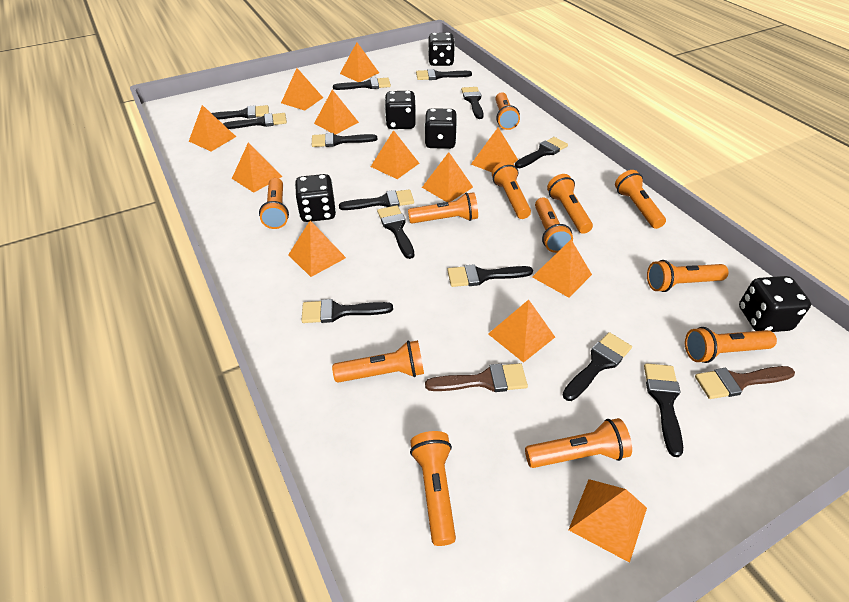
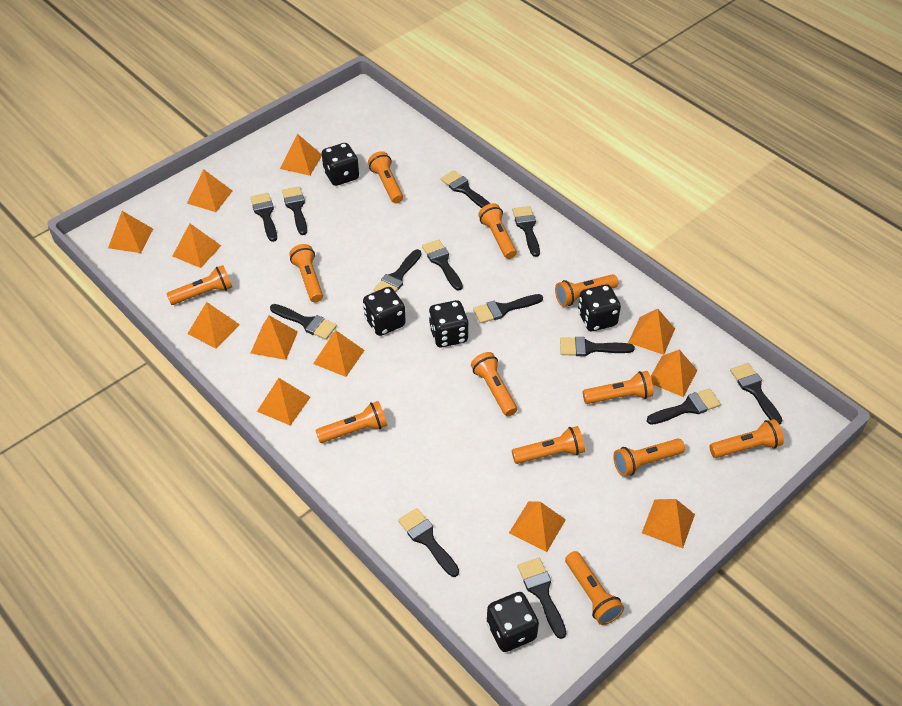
brown brush: [425,363,528,392] [695,366,795,399] = 2 -> none = 0

